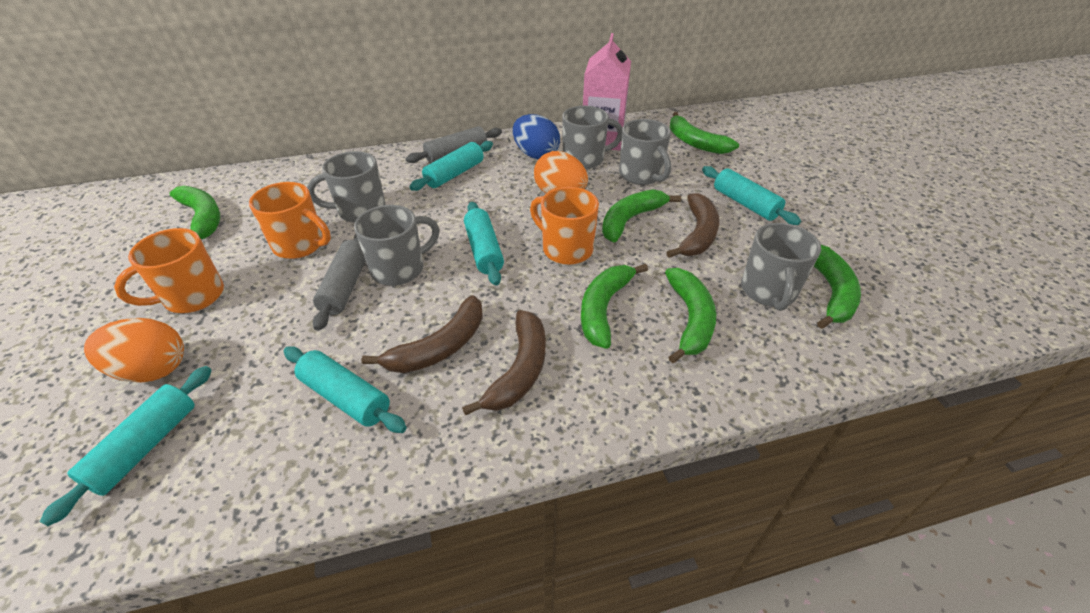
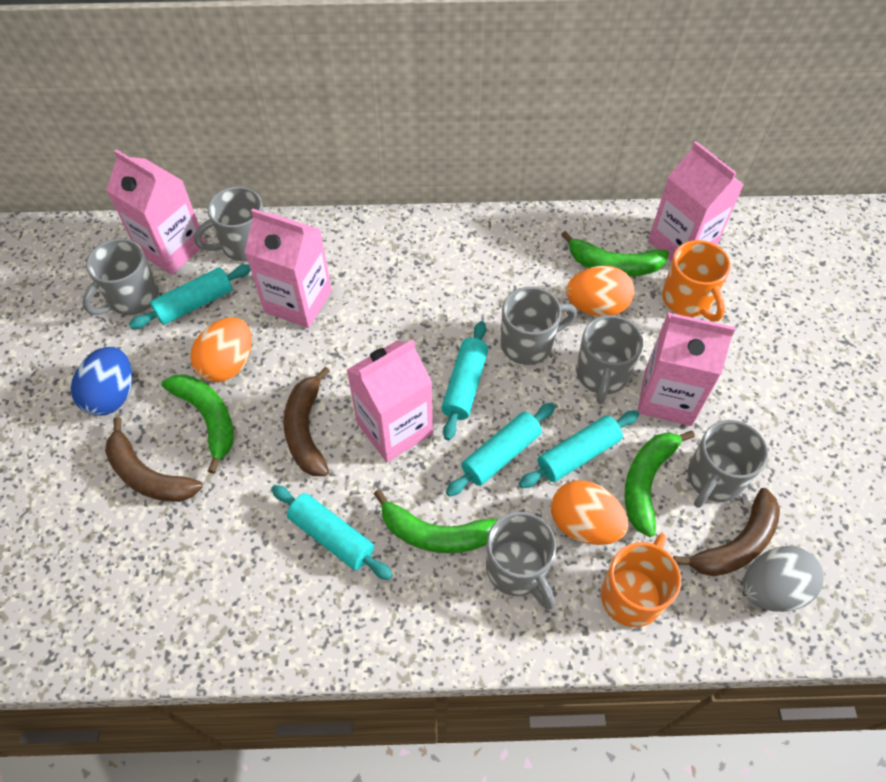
green banana: [169,186,220,239] [581,264,648,349] [602,189,681,242] [665,268,716,363] [670,112,739,154] [814,245,861,329] = 6 -> [161,374,234,474] [374,489,498,553] [561,231,669,277] [624,431,695,537] = 4
grey egg: none = 0 -> [743,546,824,612] = 1
grey mug: [307,151,386,223] [354,205,439,286] [562,106,623,169] [619,119,671,185] [741,223,821,311] = 5 -> [83,238,159,315] [194,187,264,261] [486,512,556,610] [501,287,577,365] [576,315,643,404] [688,420,768,508] = 6
grey rolling pin: [313,234,365,331] [406,126,502,164] = 2 -> none = 0
orange egg: [84,318,184,383] [534,151,588,193] = 2 -> [190,317,252,382] [551,480,628,545] [566,266,635,317] = 3
orange mug: [114,228,224,313] [249,182,331,259] [530,187,599,265] = 3 -> [601,533,681,627] [662,240,731,322] = 2
pink carton: [583,33,631,151] = 1 -> [106,149,206,275] [245,209,332,328] [347,339,433,462] [638,312,736,426] [648,141,744,261] = 5

